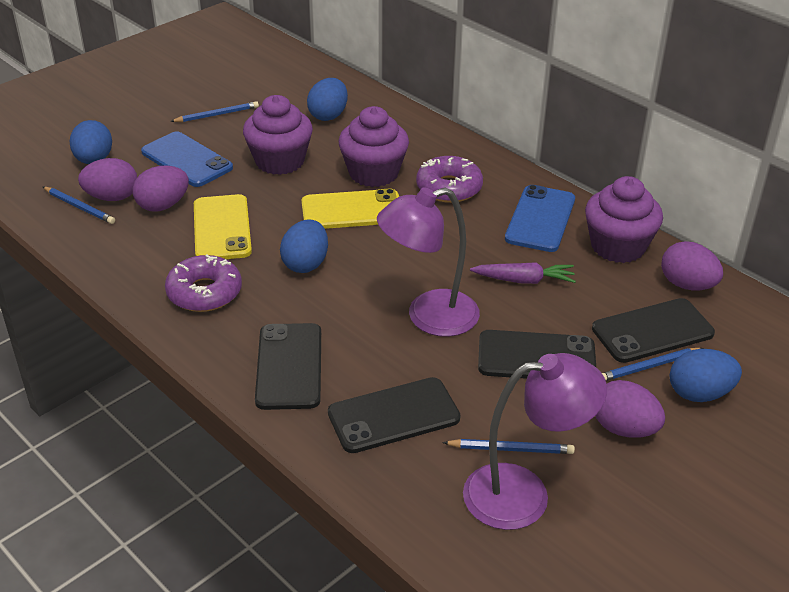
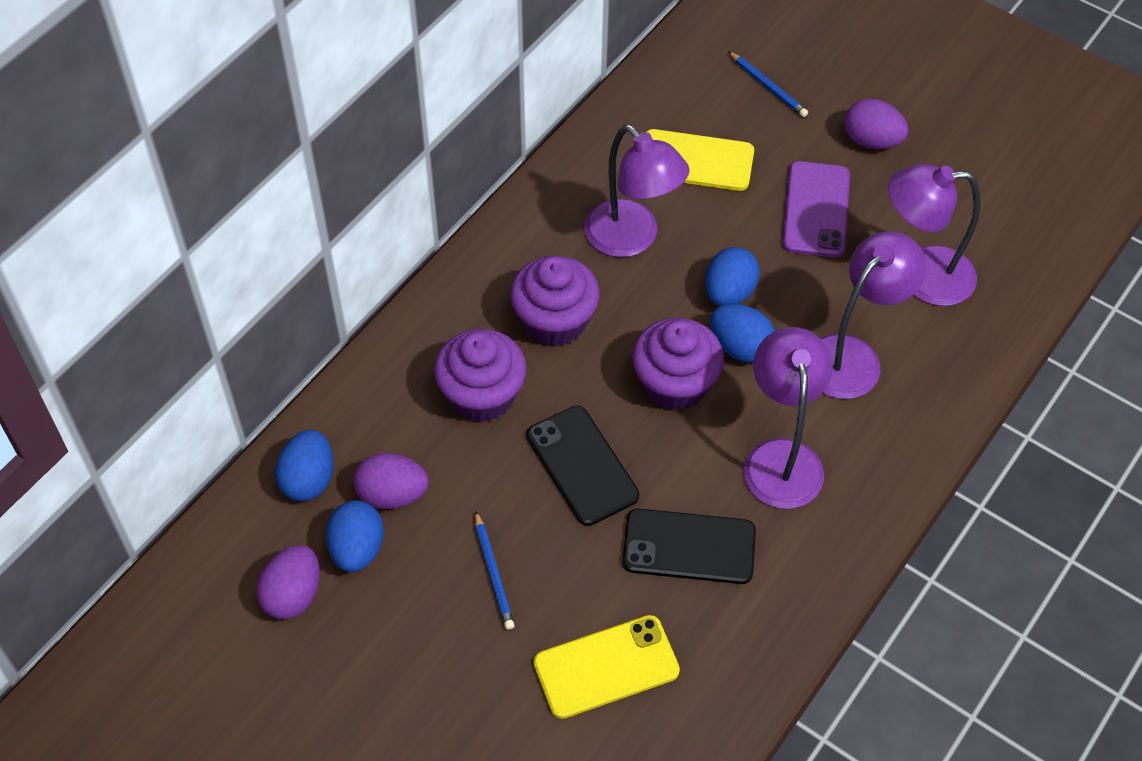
black phone: [255,323,321,410] [328,377,460,453] [478,330,596,379] [592,298,715,363] = 4 -> [526,406,640,526] [623,509,756,584] = 2
blue pencil: [43,187,115,224] [170,101,259,122] [442,439,575,454] [602,348,703,381] = 4 -> [475,511,515,630] [728,51,808,117] = 2
blue phone: [141,131,233,187] [505,185,575,252] = 2 -> none = 0
purple carrot: [470,262,576,284] = 1 -> none = 0
purple donut: [165,255,242,312] [416,156,483,203] = 2 -> none = 0
purple egg: [78,158,137,201] [133,166,189,212] [595,380,665,438] [661,241,723,290] = 4 -> [257,545,320,619] [354,453,429,509] [844,99,908,149] = 3
purple lamp: [377,187,480,337] [463,353,607,530] = 2 -> [584,125,690,257] [744,327,832,509] [820,231,927,399] [888,164,980,306] = 4
purple phone: none = 0 -> [783,161,850,258] = 1

